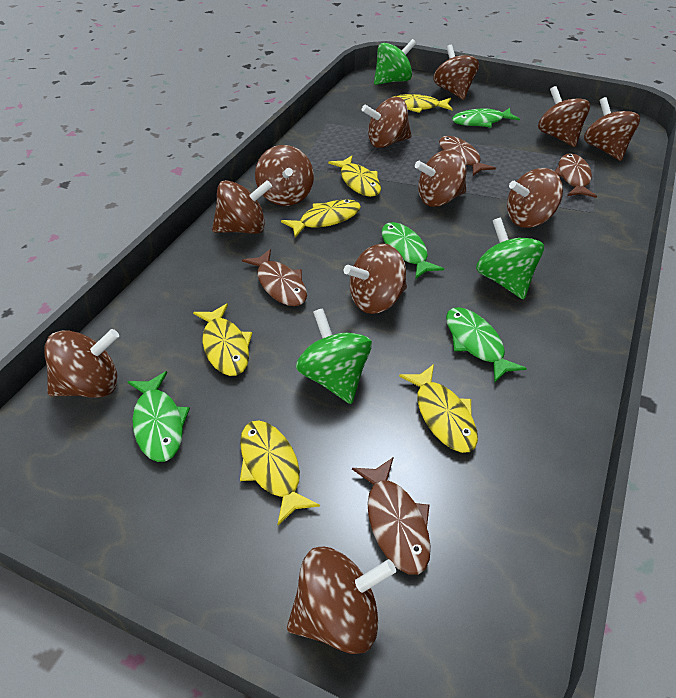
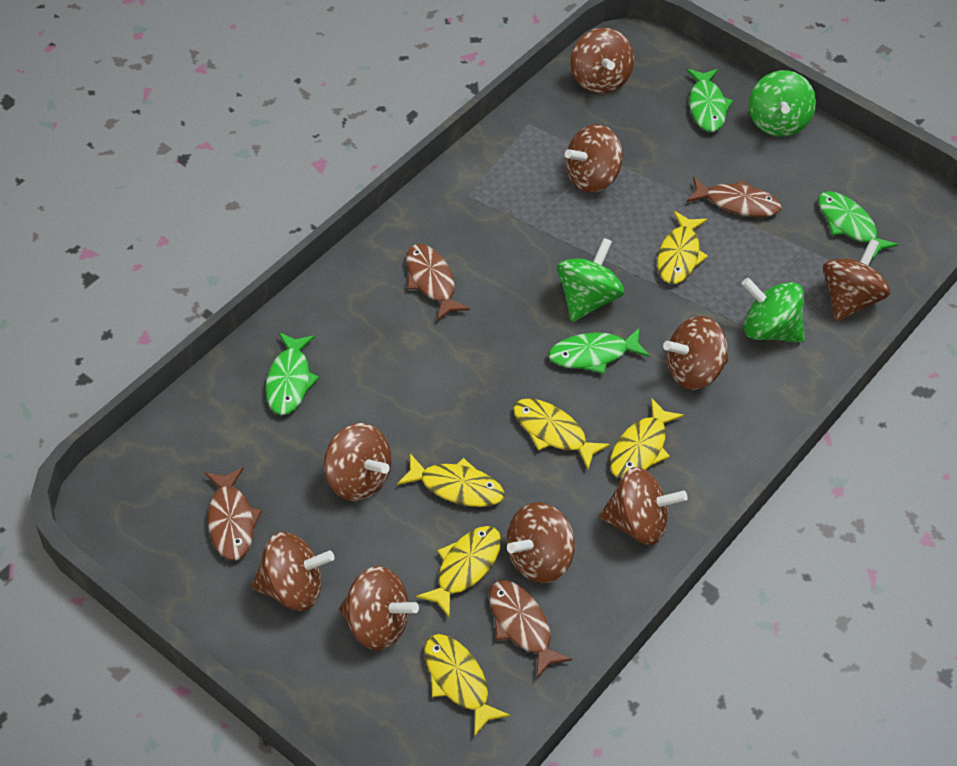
brown spinning top: [44,329,119,398] [212,180,272,234] [255,145,314,206] [287,547,396,654] [344,244,407,314] [362,97,412,148] [415,149,467,207] [433,45,479,100] [507,168,563,228] [538,86,590,147] [584,97,640,161] = 11 -> [252,532,334,611] [324,423,391,501] [339,566,419,650] [507,502,575,583] [565,124,622,193] [570,28,634,94] [599,467,688,545] [663,316,729,390] [823,239,890,322] = 9

